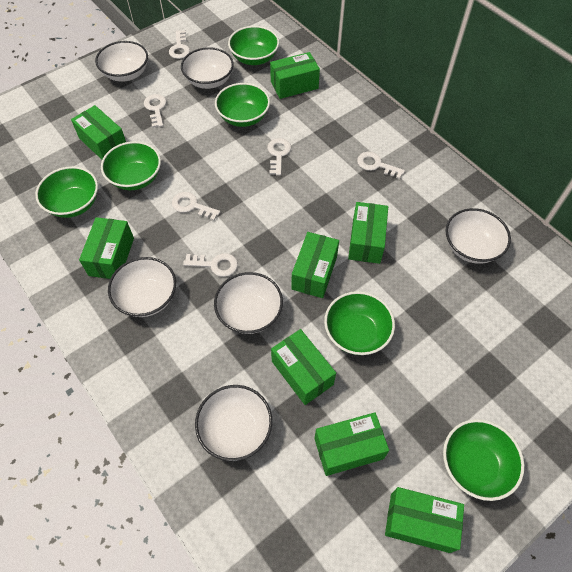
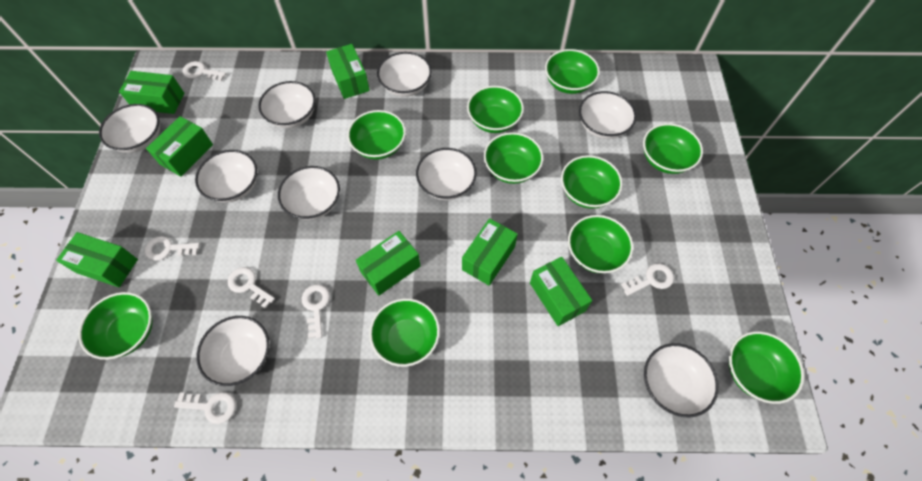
green bowl: [35,166,98,218] [101,141,161,190] [215,83,270,127] [228,26,279,65] [324,291,395,355] [443,419,524,501] = 6 -> [78,292,153,360] [347,110,406,160] [369,298,440,367] [467,86,524,133] [484,132,543,184] [545,49,600,94] [561,155,622,209] [568,215,633,274] [643,123,703,174] [729,331,804,404] = 10
green box: [71,105,126,160] [79,217,134,279] [270,52,320,99] [271,329,336,405] [291,232,339,298] [314,412,389,476] [348,202,388,264] [385,487,464,553] = 8 -> [56,232,138,287] [119,71,184,114] [146,116,213,177] [326,44,370,99] [356,231,420,296] [462,218,518,286] [530,257,592,326] = 7
white bowl: [95,41,148,82] [108,257,176,317] [181,47,234,89] [195,385,272,461] [214,272,283,334] [445,208,511,264] = 6 -> [99,104,160,153] [195,150,257,203] [196,316,270,386] [258,81,315,128] [278,166,340,220] [377,52,432,97] [416,148,477,200] [579,91,636,139] [644,343,719,417] = 9

